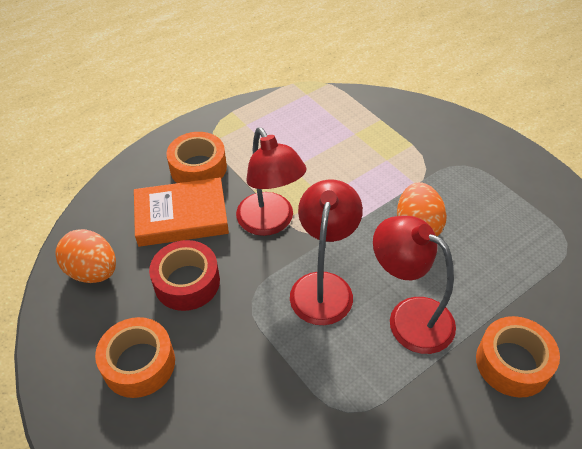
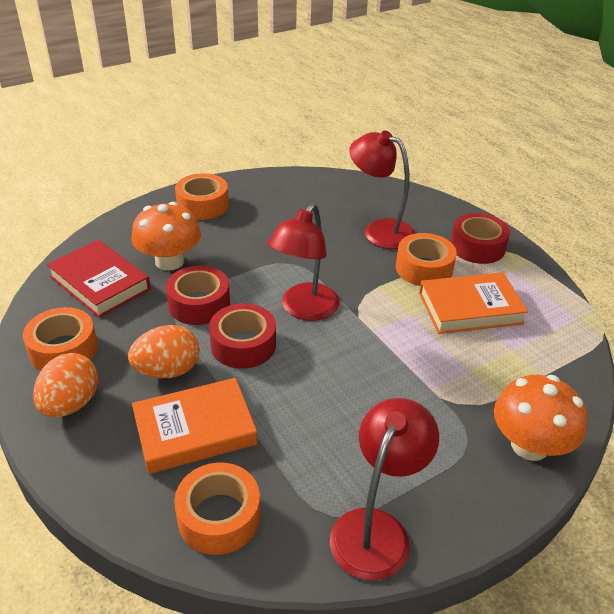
orange book: [134,178,229,247] = 1 -> [132,378,257,474] [419,272,528,334] = 2
orange mushroom: none = 0 -> [131,202,201,271] [494,375,587,461] = 2
orange tape: [95,317,175,398] [167,132,227,183] [476,316,560,398] = 3 -> [23,307,98,371] [174,462,260,555] [175,173,229,220] [396,233,457,286] = 4
red book: none = 0 -> [46,240,151,318] = 1
red tape: [149,240,220,311] = 1 -> [166,265,230,325] [209,303,276,369] [450,213,510,264] = 3

